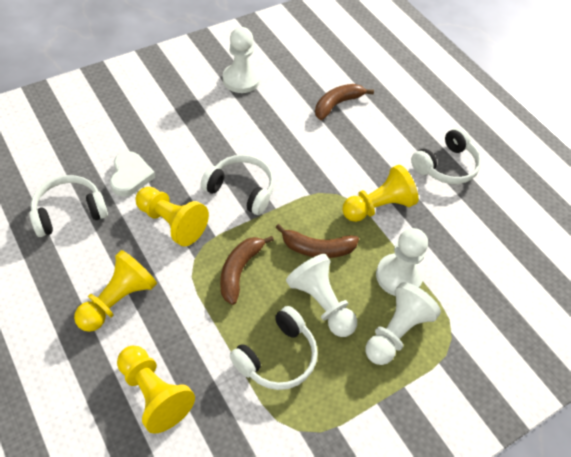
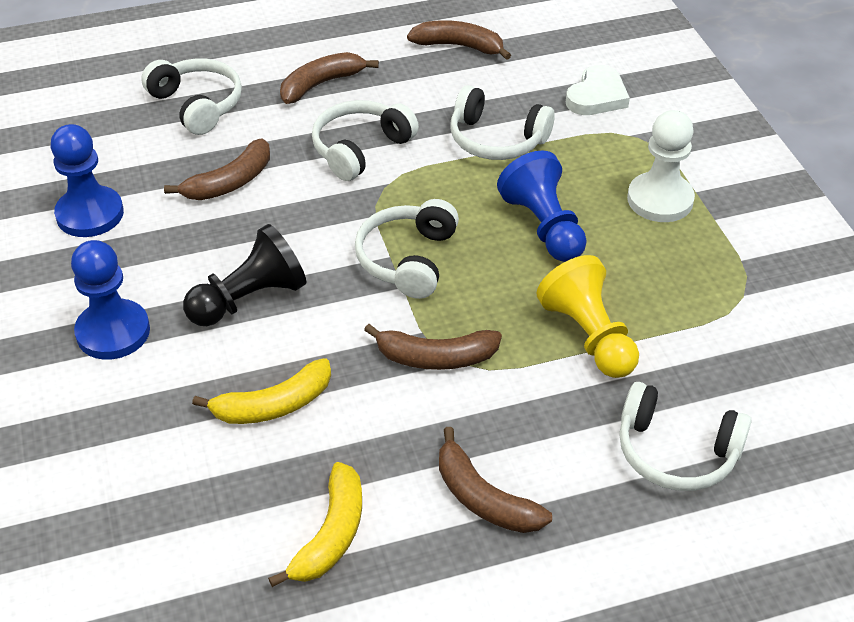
black pawn: none = 0 -> [183,224,306,326] = 1
blue pawn: none = 0 -> [51,124,124,237] [71,240,150,360] [497,150,587,262] = 3
brown banana: [220,236,274,305] [275,224,359,258] [315,84,374,120] = 3 -> [164,138,270,200] [280,52,379,104] [364,324,502,370] [407,20,511,60] [439,427,552,533] = 5
white headphones: [29,175,108,237] [201,155,274,215] [230,306,318,390] [411,127,481,184] = 4 -> [141,59,242,135] [312,100,419,181] [355,199,459,299] [450,85,555,160] [619,382,752,491] = 5
white pawn: [223,27,260,93] [286,254,357,337] [366,282,441,365] [376,228,428,296] = 4 -> [627,110,695,222] = 1
yellow banana: none = 0 -> [192,358,331,424] [268,462,362,587] = 2
yellow pawn: [74,250,157,332] [117,346,195,434] [135,187,209,246] [342,165,419,222] = 4 -> [536,255,639,378] = 1

